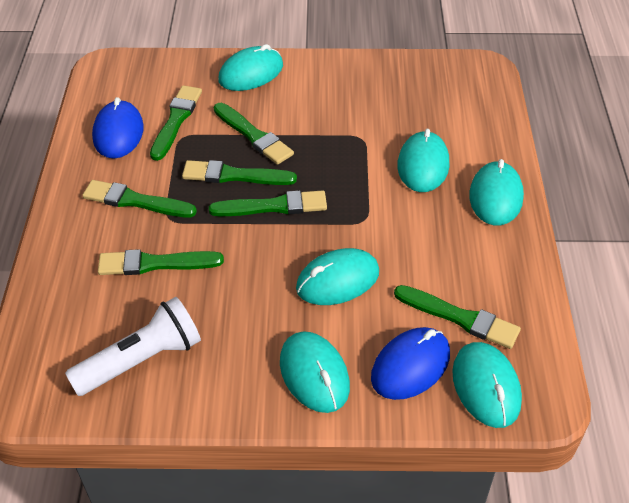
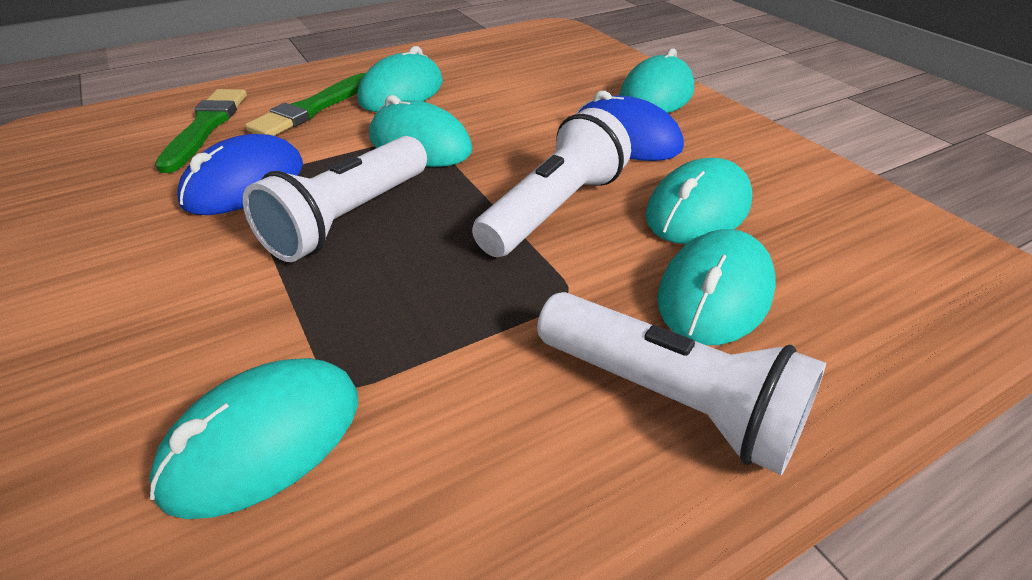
green brush: [82,180,197,217] [98,249,224,275] [150,85,202,161] [182,160,297,185] [209,190,327,216] [214,103,294,165] [394,285,521,349] = 7 -> [155,89,247,173] [245,73,366,136] = 2
white flashlight: [65,297,201,396] = 1 -> [243,136,427,262] [472,108,631,257] [537,292,826,475] = 3

